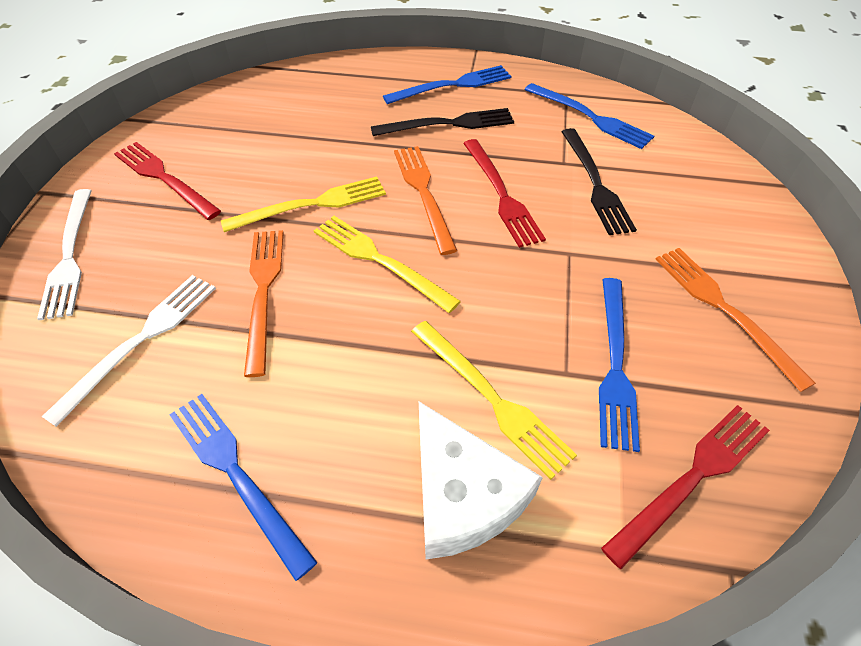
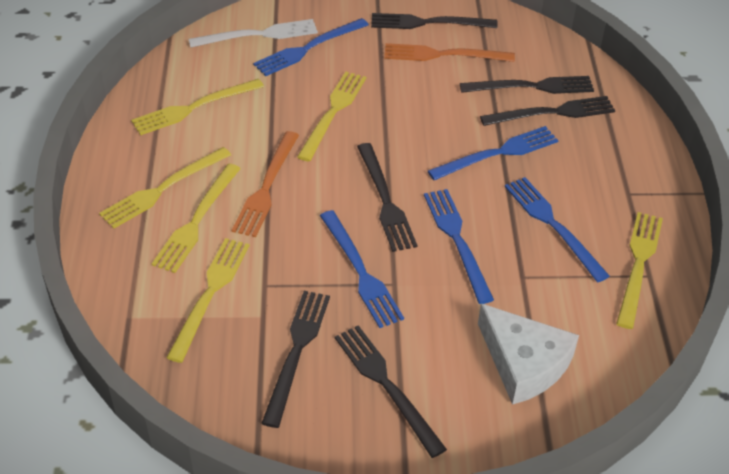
black fork: [371,108,514,136] [561,128,637,235] = 2 -> [261,291,330,428] [335,325,447,458] [357,143,418,252] [371,13,498,29] [460,76,594,94] [480,96,615,126] = 6
blue fork: [169,394,318,581] [383,65,511,104] [525,83,654,149] [599,278,640,452] = 4 -> [253,18,369,76] [320,210,404,328] [424,189,494,304] [428,126,559,180] [505,177,610,282] = 5
orange fork: [244,230,284,377] [394,146,457,255] [655,248,816,392] = 3 -> [232,131,299,237] [384,43,515,62] = 2
red fork: [114,142,221,220] [463,139,546,248] [601,405,770,569] = 3 -> none = 0
white fork: [37,189,92,320] [42,275,216,427] = 2 -> [189,19,318,48] = 1
yellow fork: [221,176,386,232] [314,216,461,313] [411,321,577,480] = 3 -> [99,147,231,229] [131,79,264,135] [152,164,241,273] [166,238,250,363] [297,72,366,162] [616,212,663,329] = 6

